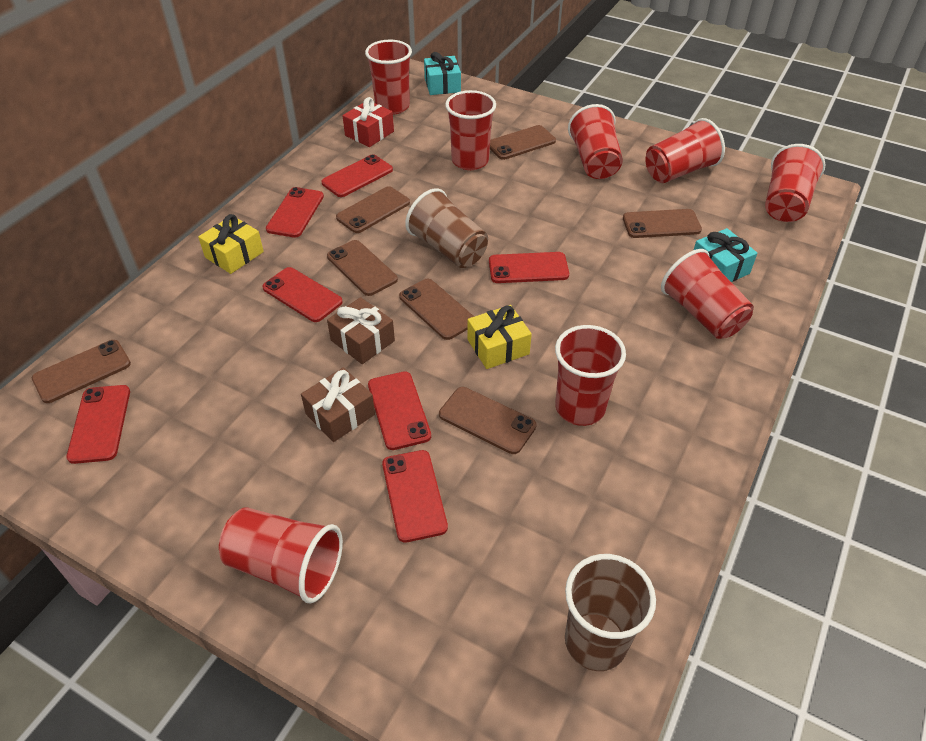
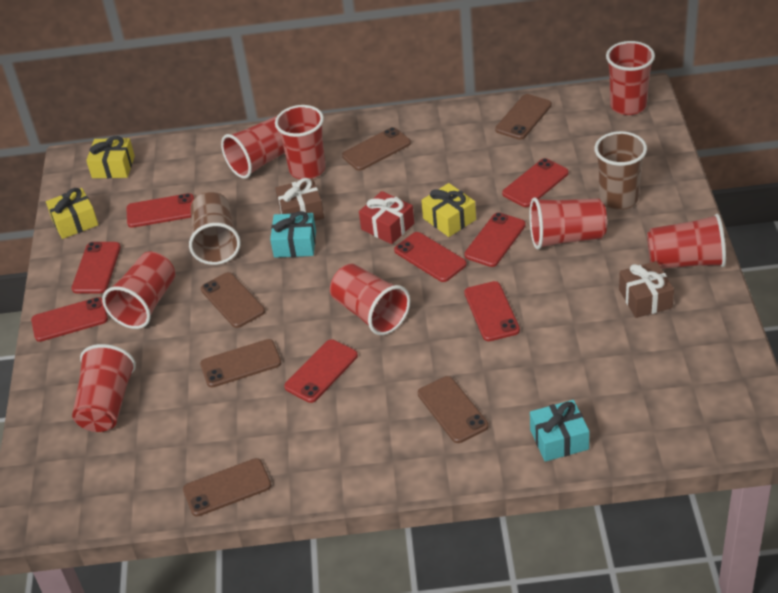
brown phone: [32,340,131,403] [327,240,398,296] [336,186,410,233] [399,279,474,340] [439,387,536,454] [490,125,556,160] [623,209,702,238] = 7 -> [183,458,271,517] [200,339,281,388] [201,272,265,328] [342,127,411,171] [418,376,489,443] [495,94,552,140] = 6
red phone: [66,385,130,464] [262,267,343,322] [266,187,324,238] [322,154,393,197] [368,371,431,450] [382,450,448,543] [489,252,569,283] = 7 -> [31,297,108,342] [71,242,121,294] [126,193,194,228] [284,339,358,403] [394,232,467,282] [464,212,526,267] [464,281,520,341] [502,158,569,207] = 8
yellow gift: [198,214,264,274] [467,305,532,369] = 2 -> [46,188,98,239] [86,136,135,178] [421,183,476,237] = 3

